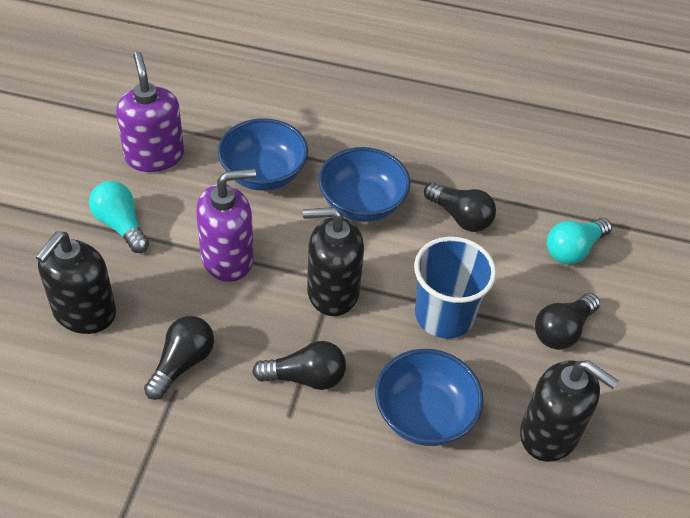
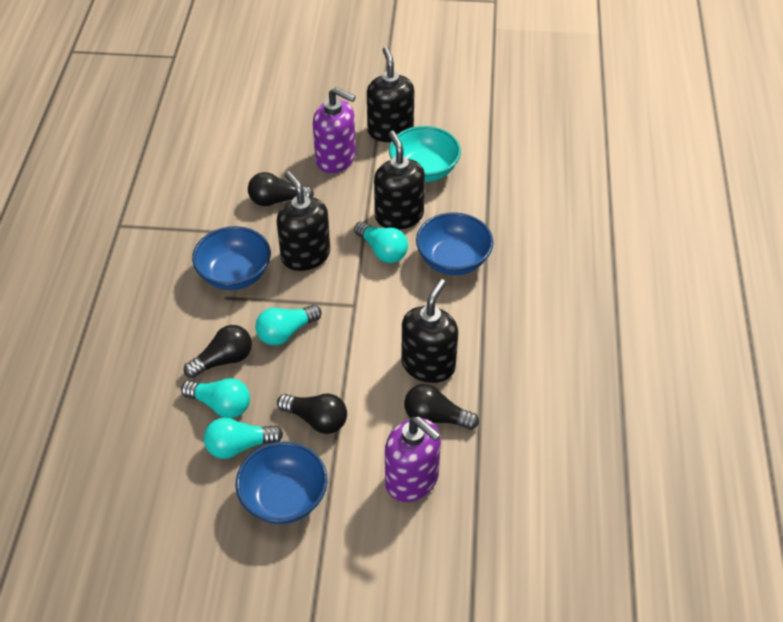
black soap dispenser: [36,232,116,334] [303,207,364,316] [520,360,619,462] = 3 -> [277,171,330,271] [367,47,414,142] [374,131,425,230] [401,279,458,383] = 4
blue cup: [414,237,496,339] = 1 -> none = 0
turquoise bowl: none = 0 -> [389,126,461,182] = 1
turquoise light bulb: [89,181,149,253] [547,218,612,264] = 2 -> [181,378,250,418] [204,418,283,459] [255,305,322,345] [354,221,408,263] = 4

